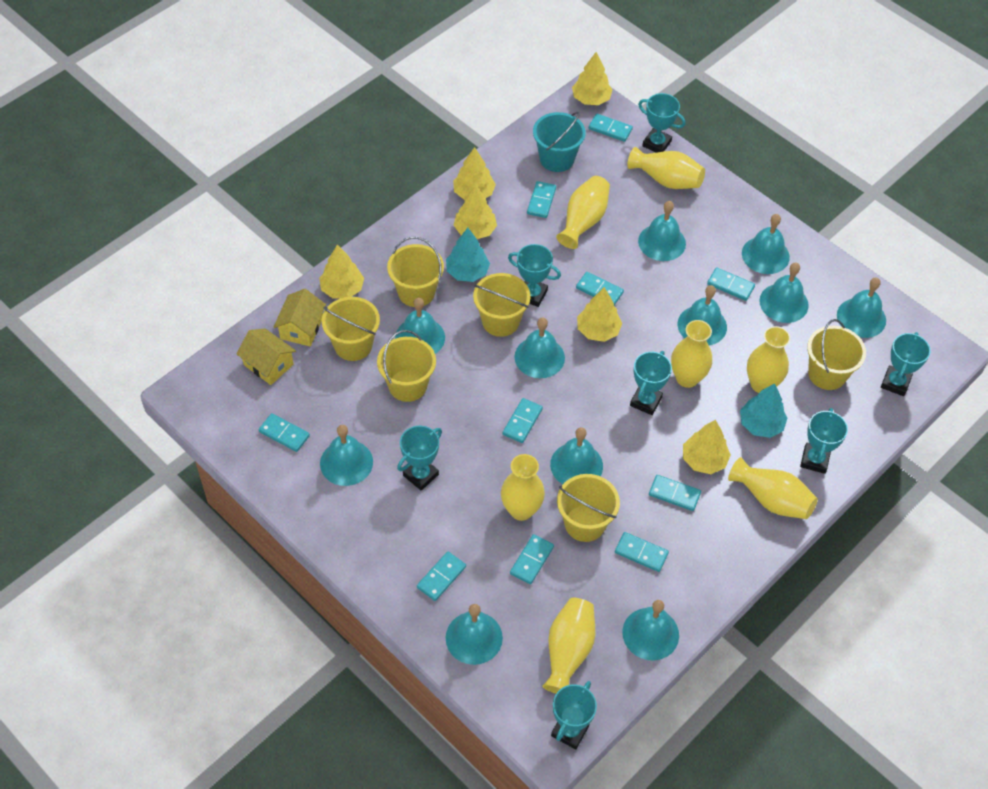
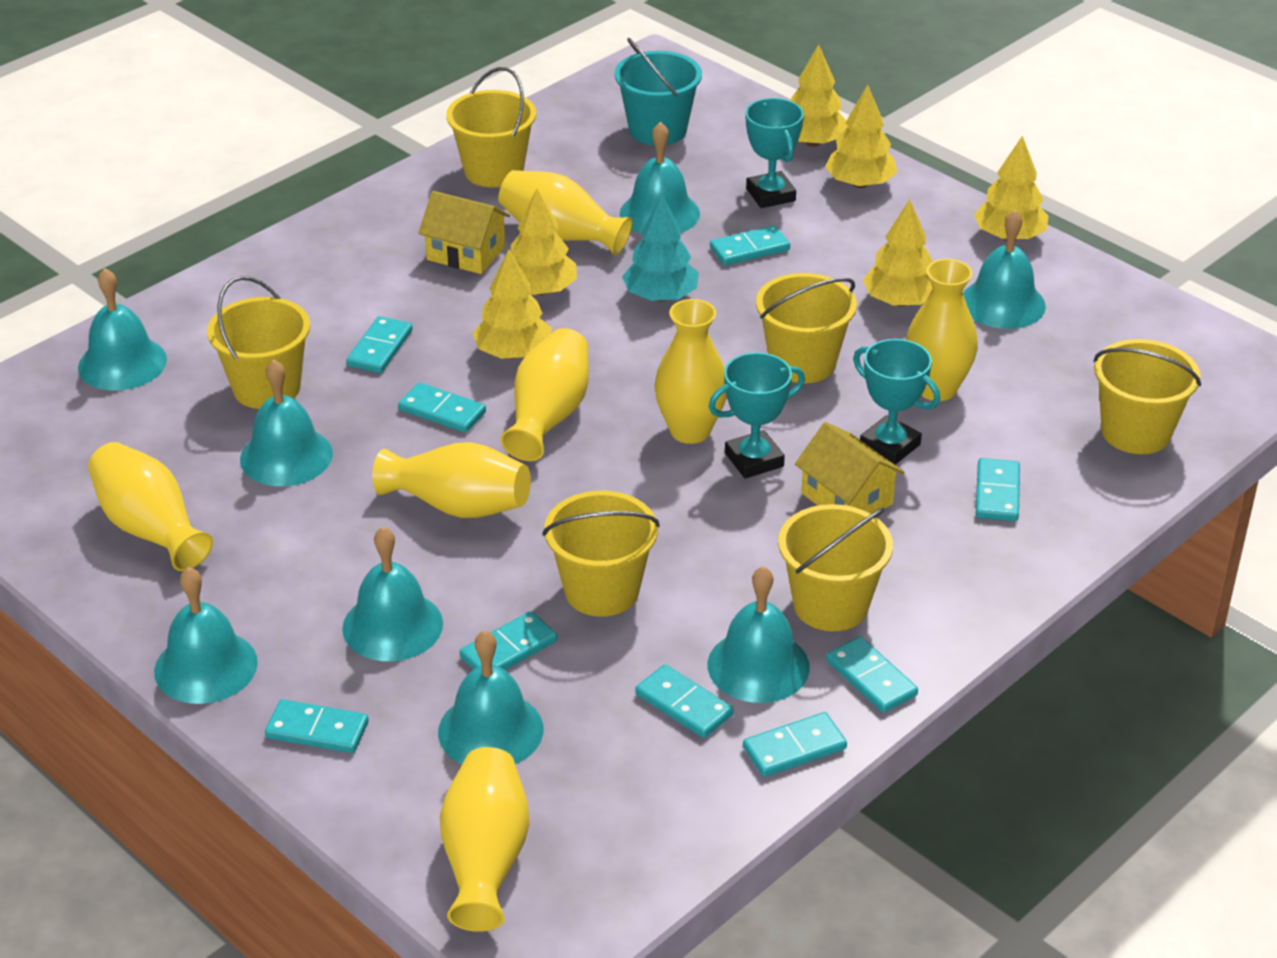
turquoise bell: [320,425,373,486] [395,297,445,354] [446,604,503,665] [514,317,565,378] [550,427,603,484] [622,600,679,660] [638,201,686,261] [678,285,727,346] [742,214,790,274] [759,262,809,323] [837,277,886,338] = 11 -> [78,268,167,390] [154,567,258,704] [240,360,333,486] [342,527,443,661] [438,630,543,764] [620,122,700,233] [708,566,810,703] [963,210,1046,329] = 8
turquoise domino: [259,413,310,452] [417,551,466,601] [503,398,543,443] [510,534,554,584] [527,181,556,218] [576,272,624,305] [589,114,633,142] [615,532,669,572] [649,475,701,511] [707,268,755,301] = 10 -> [265,699,369,753] [346,316,413,373] [398,382,486,433] [460,611,557,670] [635,664,734,738] [710,225,790,265] [743,712,847,777] [826,636,918,713] [976,458,1020,521] = 9
turquoise tree: [446,228,490,282] [740,383,788,438] = 2 -> [622,194,699,302] = 1
turquoise trophy: [397,426,442,491] [508,244,561,307] [551,681,597,749] [630,351,672,415] [638,93,686,153] [800,408,848,474] [881,332,930,396] = 7 -> [709,352,805,478] [746,98,804,208] [853,339,940,465] = 3

